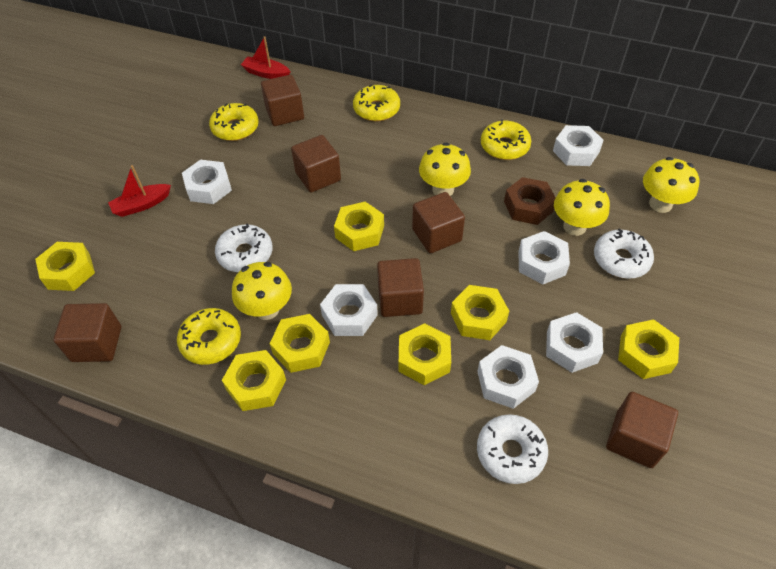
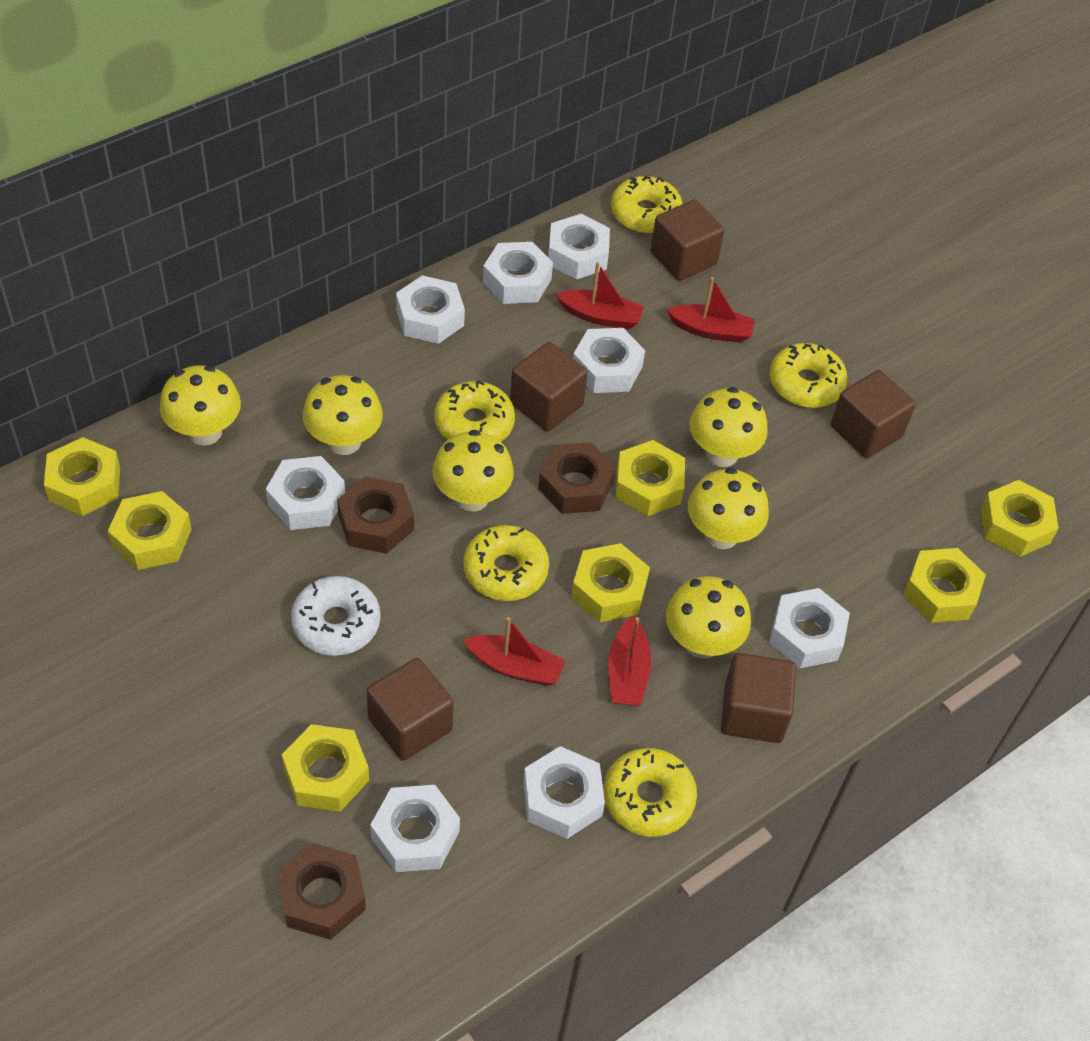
brown cube: [53,303,121,362] [261,75,304,126] [291,135,341,193] [377,258,424,317] [412,192,465,253] [606,392,678,468] = 6 -> [367,658,454,761] [510,342,588,432] [650,199,725,281] [721,653,796,743] [831,370,916,458] = 5
brown nut: [504,177,556,225] = 1 -> [277,843,366,940] [337,477,414,554] [538,442,616,514] = 3
red boat: [108,165,171,217] [241,36,291,79] = 2 -> [463,617,565,686] [556,262,644,329] [608,616,651,706] [666,277,755,343] = 4
white donut: [215,223,273,272] [477,414,548,484] [594,229,654,279] = 3 -> [291,576,380,656] = 1
white nut: [182,160,232,204] [320,284,378,336] [477,345,539,409] [518,231,570,284] [546,312,603,373] [553,125,604,166] = 6 -> [266,456,345,530] [370,785,460,872] [396,275,465,344] [483,242,553,304] [523,746,605,839] [548,214,610,279] [573,328,645,393] [769,588,850,668] = 8
yellow donut: [177,308,241,365] [209,103,259,141] [353,84,400,121] [481,119,531,160] = 4 -> [435,381,515,441] [463,525,549,601] [603,748,697,837] [611,176,683,234] [770,343,848,408] = 5
yellow mushroom: [232,262,292,320] [419,143,471,196] [554,179,610,236] [643,157,699,213] = 4 -> [160,365,241,446] [303,375,383,455] [432,430,514,512] [666,576,751,659] [688,468,769,549] [689,387,768,467] = 6

